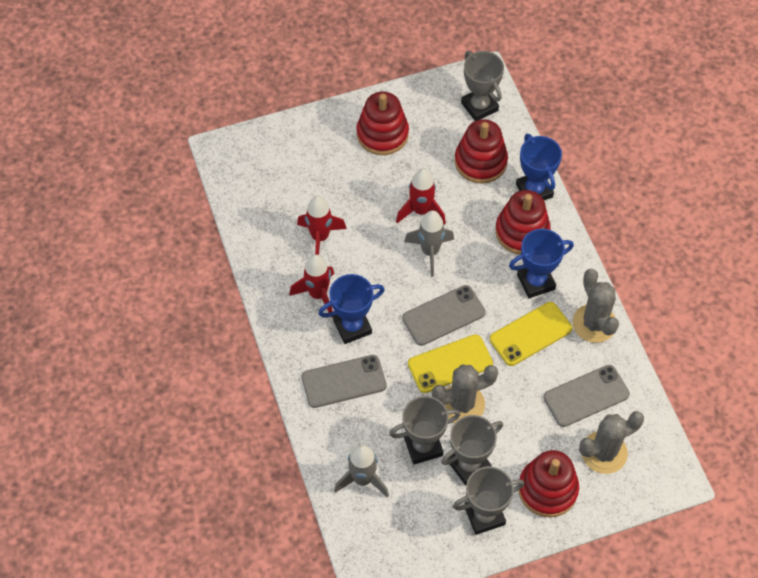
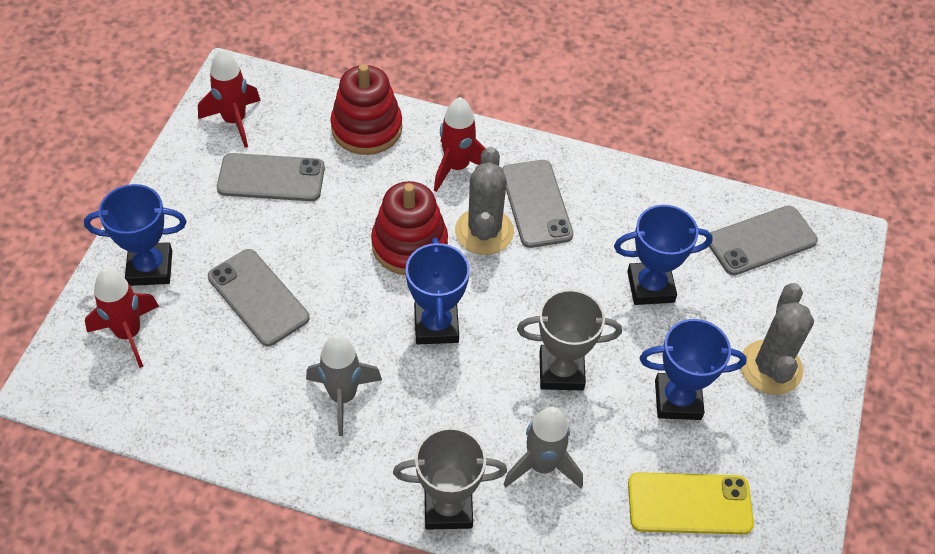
blue trophy: [319,274,385,344] [509,229,574,298] [516,134,562,200] = 3 -> [84,184,186,286] [405,238,470,344] [614,205,713,305] [640,319,747,420] = 4
grey cactus: [432,364,498,423] [573,269,619,343] [579,411,644,474] = 3 -> [455,147,514,255] [740,283,814,395] = 2
grey phone: [301,355,387,408] [402,285,485,346] [544,365,630,427] = 3 -> [208,249,309,346] [217,153,325,201] [502,160,573,248] [709,205,818,275] = 4
grey trophy: [389,396,461,464] [441,415,503,485] [453,466,524,535] [461,51,504,121] = 4 -> [393,427,507,530] [517,289,622,391] = 2
red stacking toy: [357,91,409,155] [455,119,508,184] [495,190,551,255] [518,450,579,518] = 4 -> [330,64,402,155] [371,181,448,275] = 2
yellow phone: [408,334,493,393] [490,302,572,366] = 2 -> [628,472,754,534] = 1

